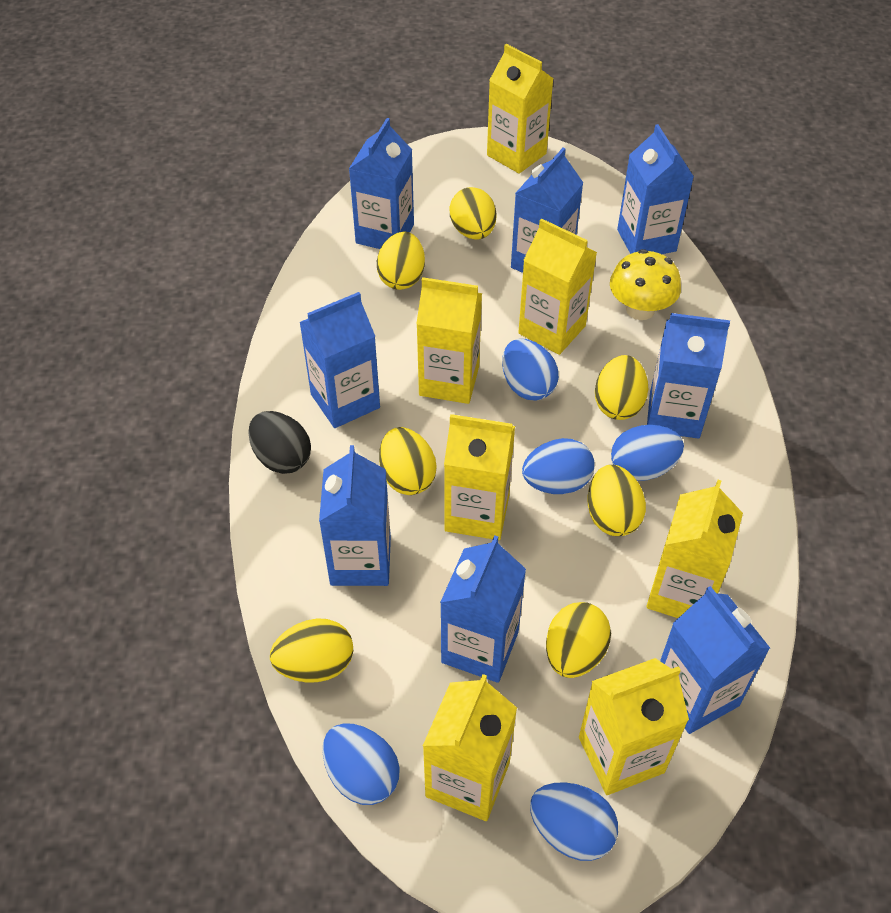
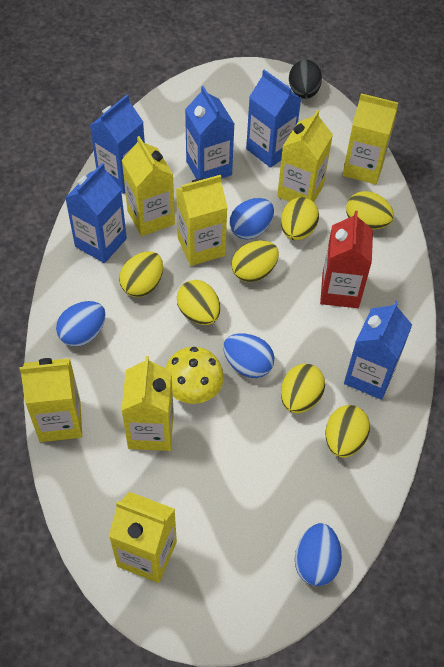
blue carton: [299,292,380,428] [319,445,391,586] [349,118,414,249] [440,535,526,683] [511,148,583,273] [617,124,694,254] [647,313,730,439] [660,586,770,734] = 8 -> [65,163,127,263] [90,95,145,194] [185,86,234,179] [246,70,301,168] [344,301,412,400] = 5
blue egg: [323,723,400,805] [502,339,559,401] [522,438,595,494] [530,782,618,861] [611,425,684,481] = 5 -> [56,301,105,347] [223,333,274,378] [230,198,274,240] [295,523,342,586] = 4
red carton: none = 0 -> [320,211,373,308] = 1

